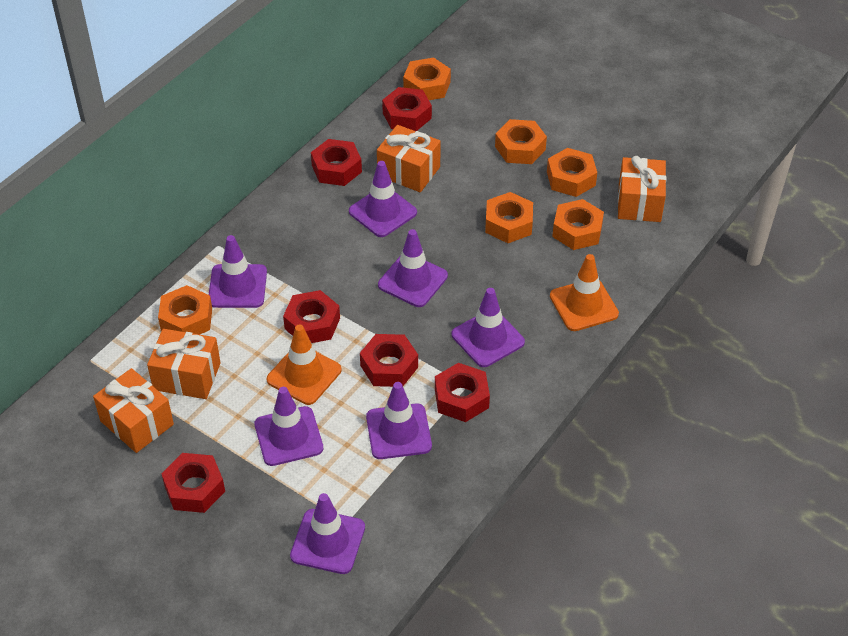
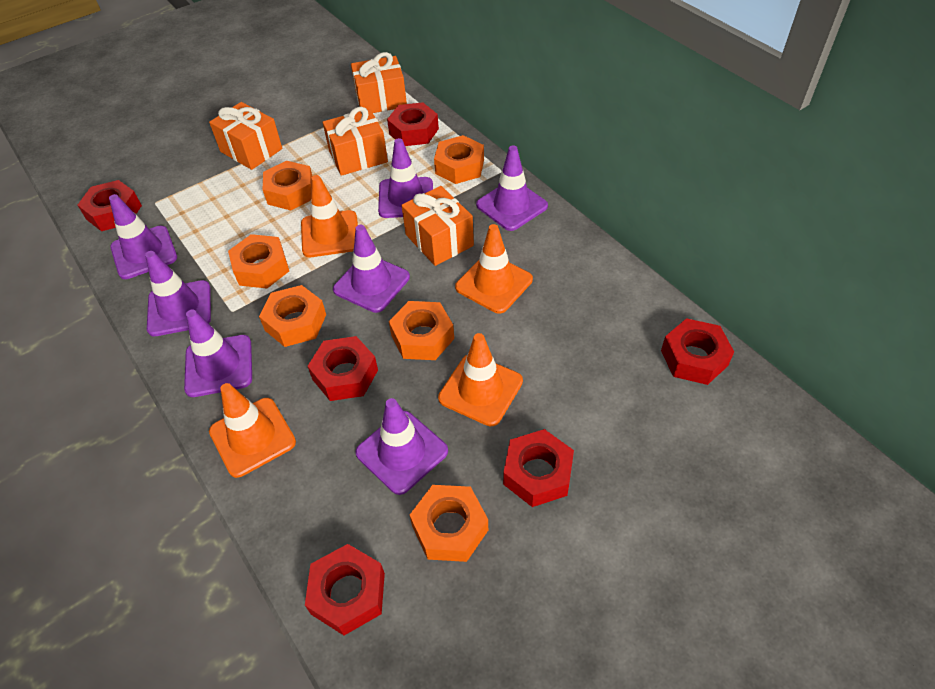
orange traffic cone: [267,324,341,405] [550,254,619,331] = 2 -> [209,383,296,478] [301,175,358,257] [438,333,523,426] [455,224,533,314] = 4

